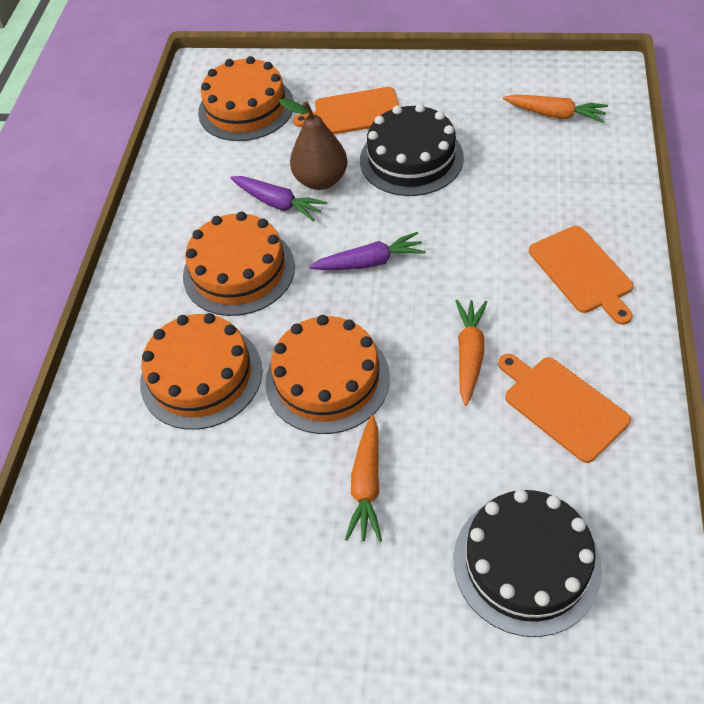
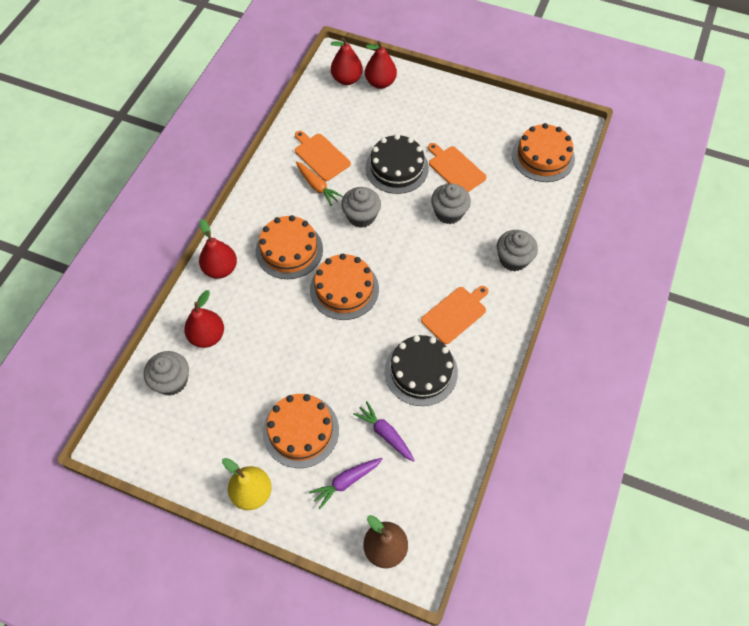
grey cupcake: none = 0 -> [144,351,189,395] [341,187,381,228] [431,184,471,224] [497,230,538,272] = 4
orange carrot: [345,415,382,542] [456,300,487,406] [503,95,608,123] = 3 -> [296,161,344,206] = 1
red pear: none = 0 -> [184,290,224,348] [199,219,237,279] [331,37,363,85] [365,41,397,89] = 4
yellow pear: none = 0 -> [222,458,272,510] = 1

